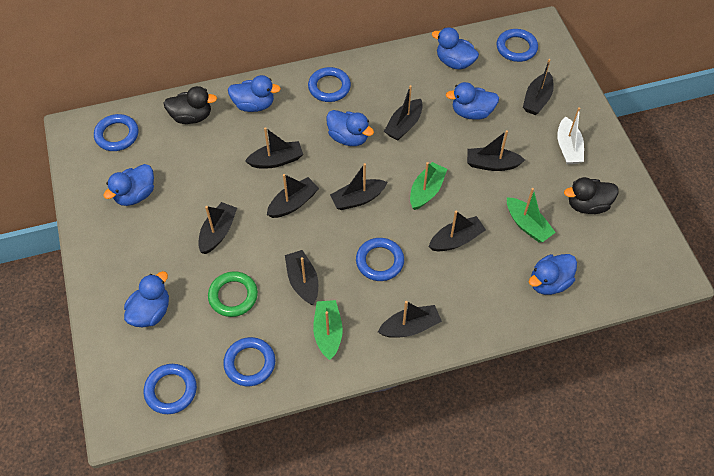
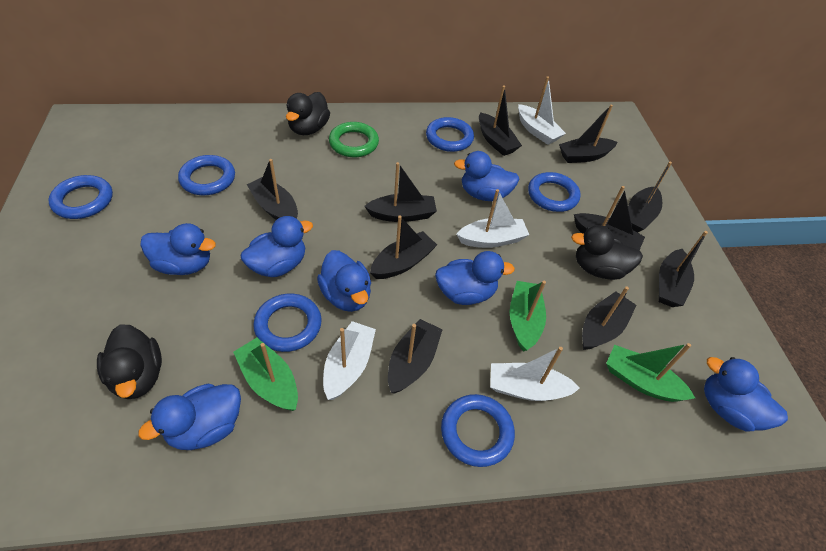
black duck: [164,86,217,124] [564,177,618,214] = 2 -> [97,324,162,399] [286,92,330,135] [571,225,643,280] = 3
white boat: [557,107,584,164] = 1 -> [323,321,376,400] [456,189,529,248] [490,347,580,401] [518,76,566,145] = 4

